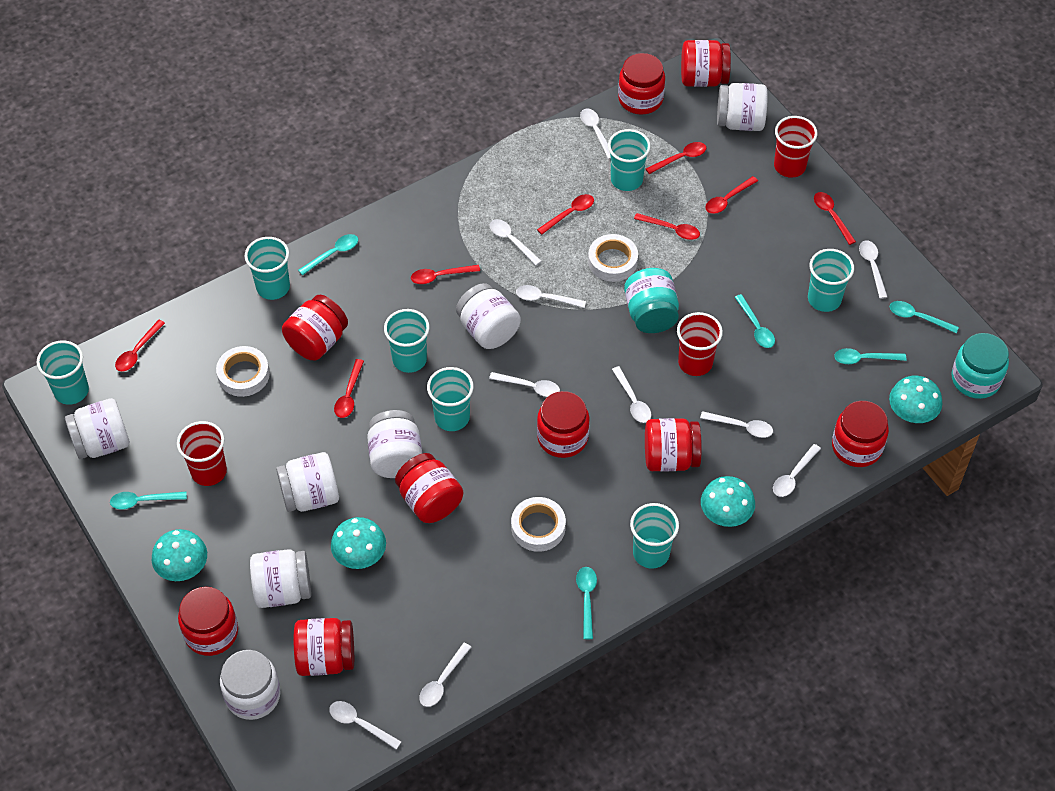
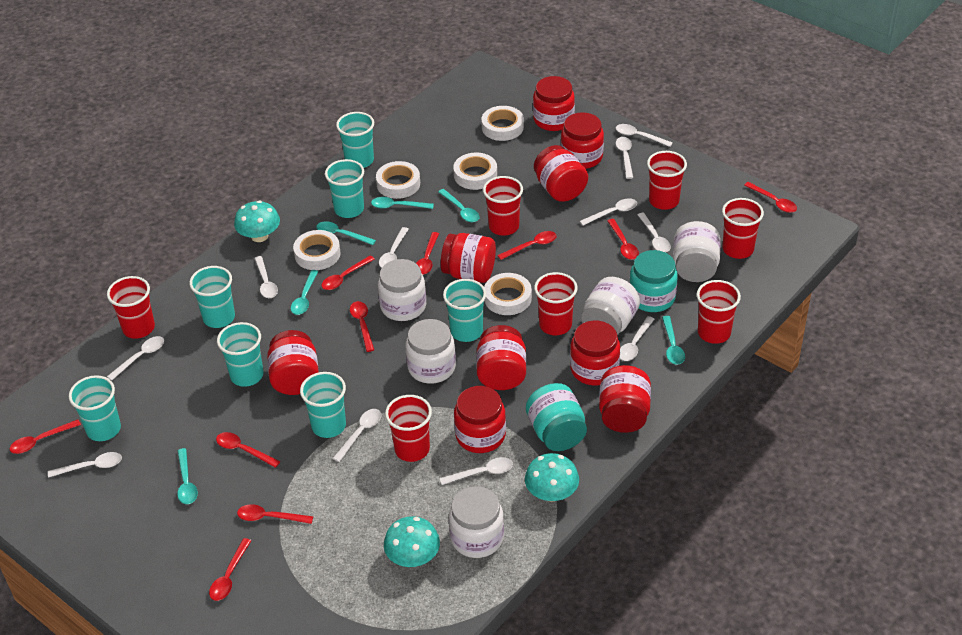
red cup: [177,421,227,486] [677,312,723,376] [774,116,817,178] = 3 -> [107,276,155,339] [385,395,432,462] [483,176,523,236] [534,272,577,335] [647,151,687,210] [697,280,741,344] [722,198,764,259] = 7
red spoon: [115,320,165,372] [334,359,364,418] [411,265,480,284] [537,194,594,235] [634,213,700,240] [646,142,706,174] [705,176,758,214] [814,192,856,245] = 8 -> [10,420,81,454] [209,538,251,601] [216,432,280,468] [237,504,313,524] [322,256,374,290] [350,301,374,352] [416,232,439,275] [497,231,557,260] [608,219,639,260] [744,182,797,213] = 10
turquoise mushroom: [152,529,207,581] [331,517,386,569] [701,476,755,527] [889,376,942,423] = 4 -> [234,201,280,242] [384,516,440,567] [525,453,579,502] = 3
white jar: [65,398,130,459] [220,650,280,720] [250,549,311,608] [276,452,339,512] [367,410,422,478] [456,283,521,349] [717,83,768,131] = 7 -> [378,259,426,321] [406,319,456,384] [449,486,504,558] [581,277,640,335] [673,221,721,282] = 5
white spoon: [329,701,401,749] [419,642,471,707] [489,372,560,397] [490,219,541,265] [516,285,586,308] [580,108,611,159] [612,366,651,423] [700,411,773,438] [773,444,821,497] [859,240,888,299] = 10 -> [48,452,122,478] [107,336,164,381] [254,256,278,298] [333,409,381,462] [379,227,409,268] [440,457,513,485] [579,198,637,226] [616,124,673,147] [616,137,633,179] [620,316,654,361] [638,213,671,253] = 11
white tape: [216,346,270,397] [511,497,566,552] [588,234,638,282] = 3 -> [293,230,341,270] [376,161,420,199] [453,153,497,190] [481,106,524,141] [484,273,532,315] = 5

